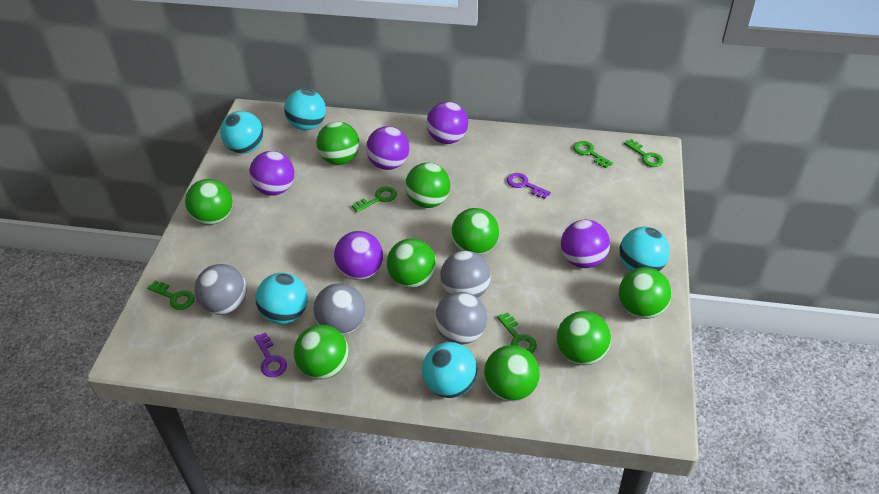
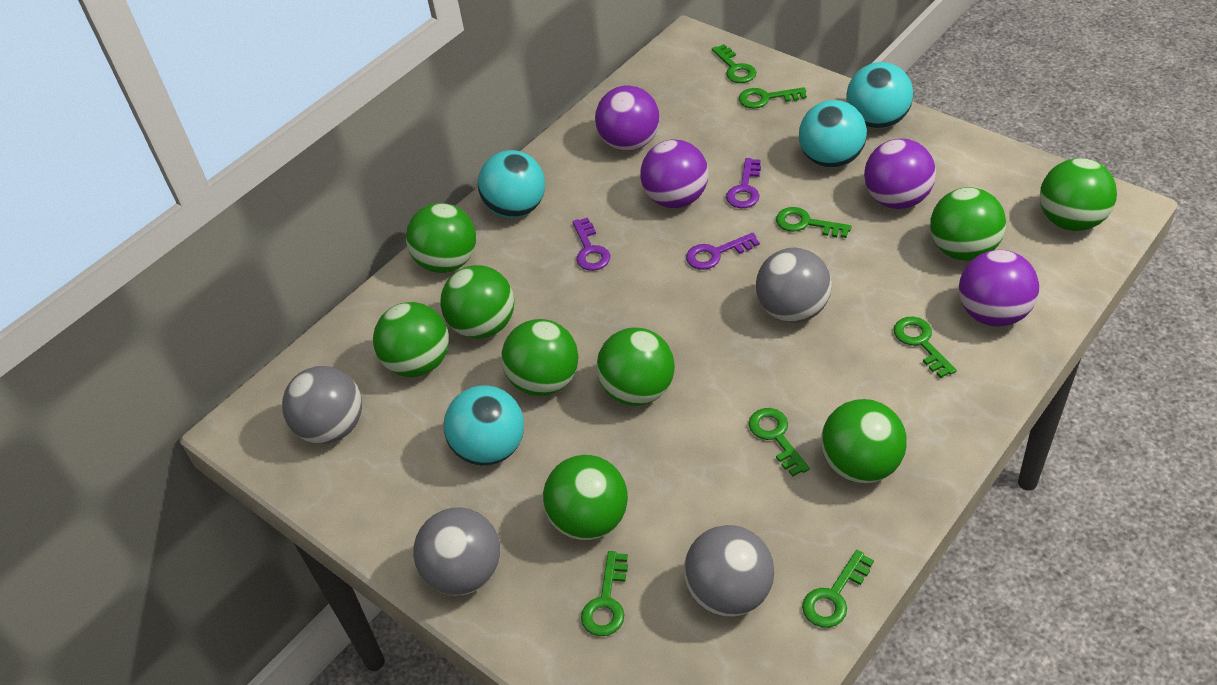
green key: [147,281,195,310] [352,187,397,212] [497,312,537,354] [573,141,613,168] [624,139,663,167] = 5 -> [581,551,628,636] [712,44,756,83] [739,87,807,109] [749,408,810,476] [776,207,852,238] [802,550,874,628] [894,317,957,378] = 7
purple ball: [249,151,294,196] [334,231,383,280] [366,126,409,170] [426,102,468,144] [561,220,610,268] = 5 -> [595,86,660,151] [640,140,708,208] [864,139,936,209] [959,250,1039,327] = 4
purple key: [254,332,287,377] [507,173,551,199] = 2 -> [573,218,610,271] [686,233,760,270] [726,158,761,208] = 3
turquoise ball: [220,111,264,153] [256,273,308,324] [284,89,326,130] [422,342,477,398] [619,227,670,271] = 5 -> [444,385,524,466] [478,150,545,218] [799,100,867,168] [846,62,913,129] = 4

